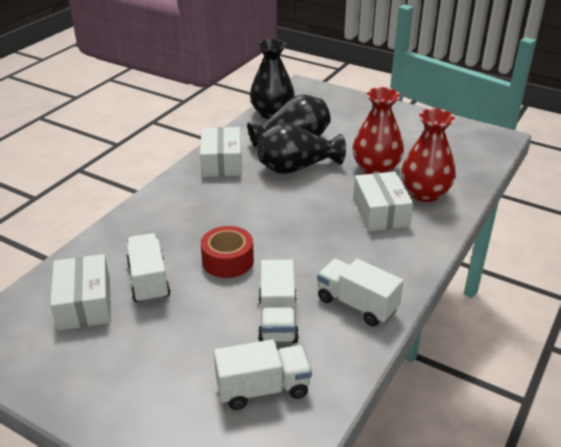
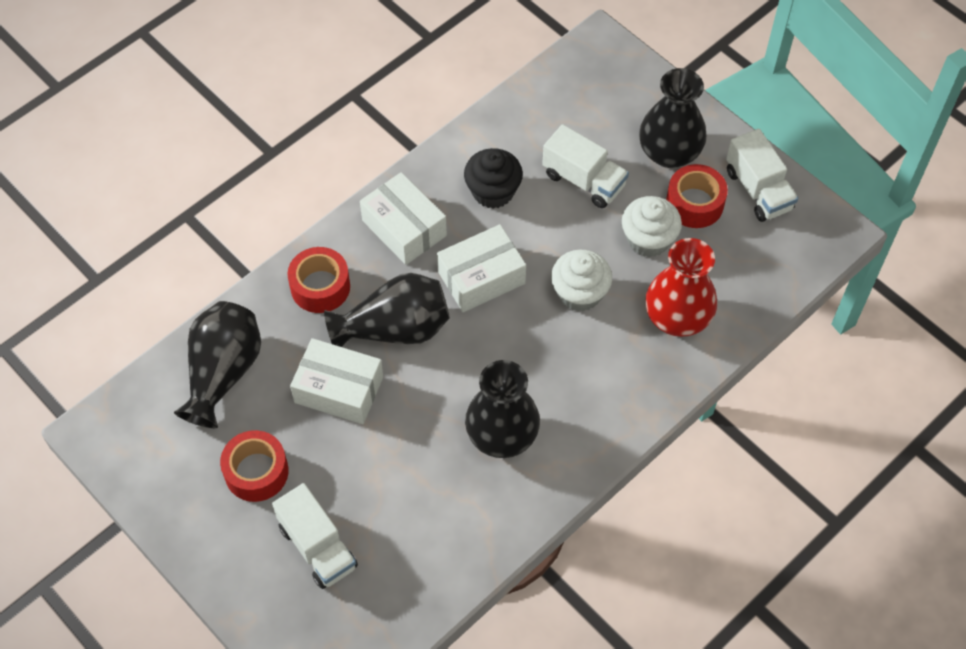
black cupcake: none = 0 -> [464,148,523,209] = 1
black vase: [247,95,331,150] [250,39,295,119] [257,123,346,174] = 3 -> [174,301,261,428] [324,273,450,347] [465,360,540,458] [639,68,707,168] = 4
red tape: [201,226,254,278] = 1 -> [220,430,289,502] [288,247,350,313] [666,164,728,228] = 3
red vase: [353,87,404,174] [401,108,456,202] = 2 -> [645,238,717,337] = 1
white cupcake: none = 0 -> [551,250,612,312] [622,196,682,257] = 2
white truck: [127,233,171,304] [214,339,312,410] [258,260,299,343] [317,259,403,326] = 4 -> [272,483,358,589] [542,124,629,208] [726,129,798,222] = 3

